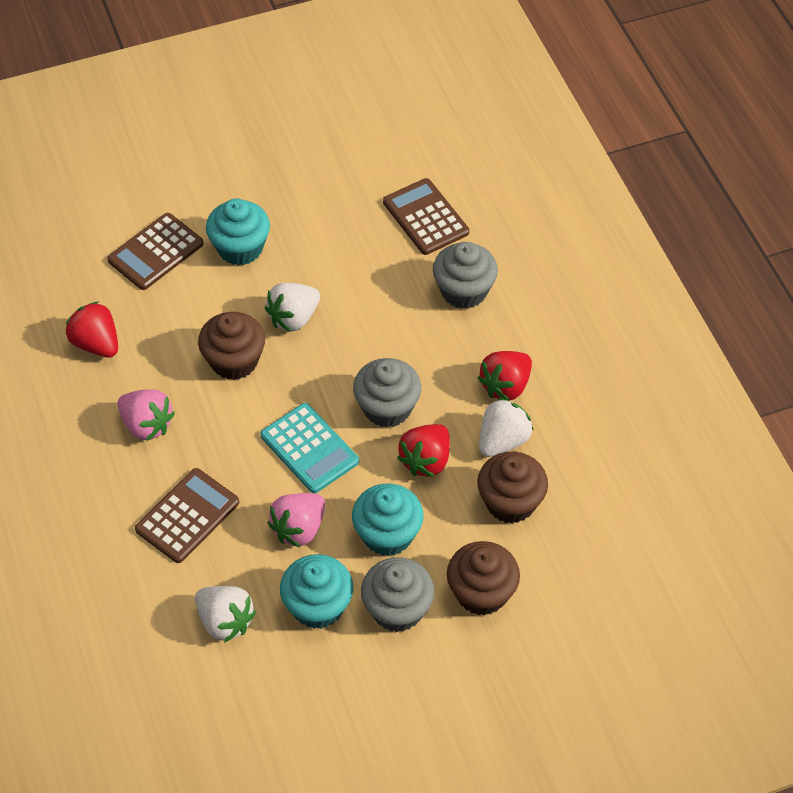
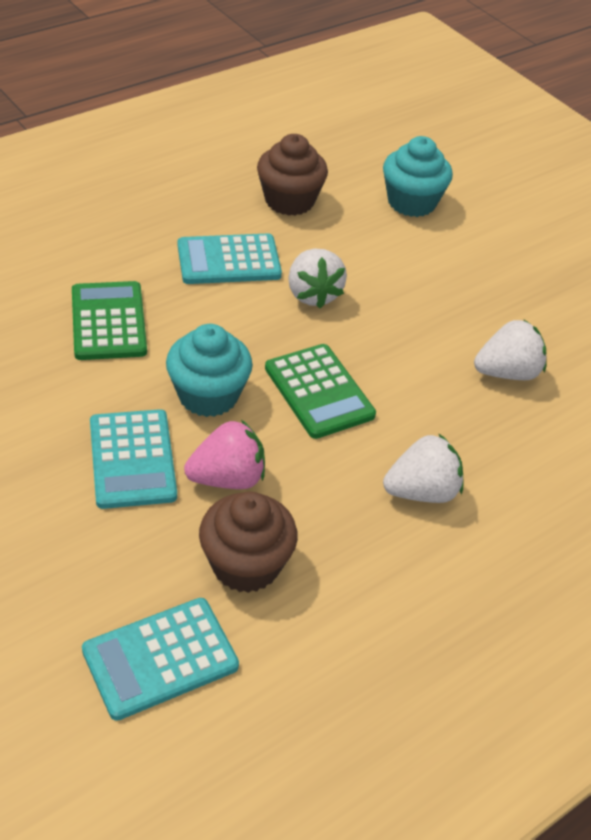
brown calculator: [107,213,204,290] [135,468,239,563] [383,178,469,255] = 3 -> none = 0
brown cupcake: [198,312,265,380] [447,541,520,616] [477,452,548,523] = 3 -> [199,492,298,593] [257,134,328,216] = 2
green calculator: none = 0 -> [72,281,147,360] [265,344,376,439] = 2
grey cupcake: [353,358,421,428] [361,557,434,632] [433,242,498,309] = 3 -> none = 0
pink strawberry: [117,389,175,441] [267,493,325,547] = 2 -> [184,420,265,489] = 1
red strawberry: [66,301,118,358] [397,424,450,477] [478,351,532,401] = 3 -> none = 0
turquoise calculator: [260,403,359,493] = 1 -> [82,598,239,721] [90,409,177,509] [178,233,282,284] = 3
turquoise cupcake: [206,199,270,265] [280,554,353,629] [352,484,424,556] = 3 -> [166,324,253,417] [383,136,453,217] = 2

